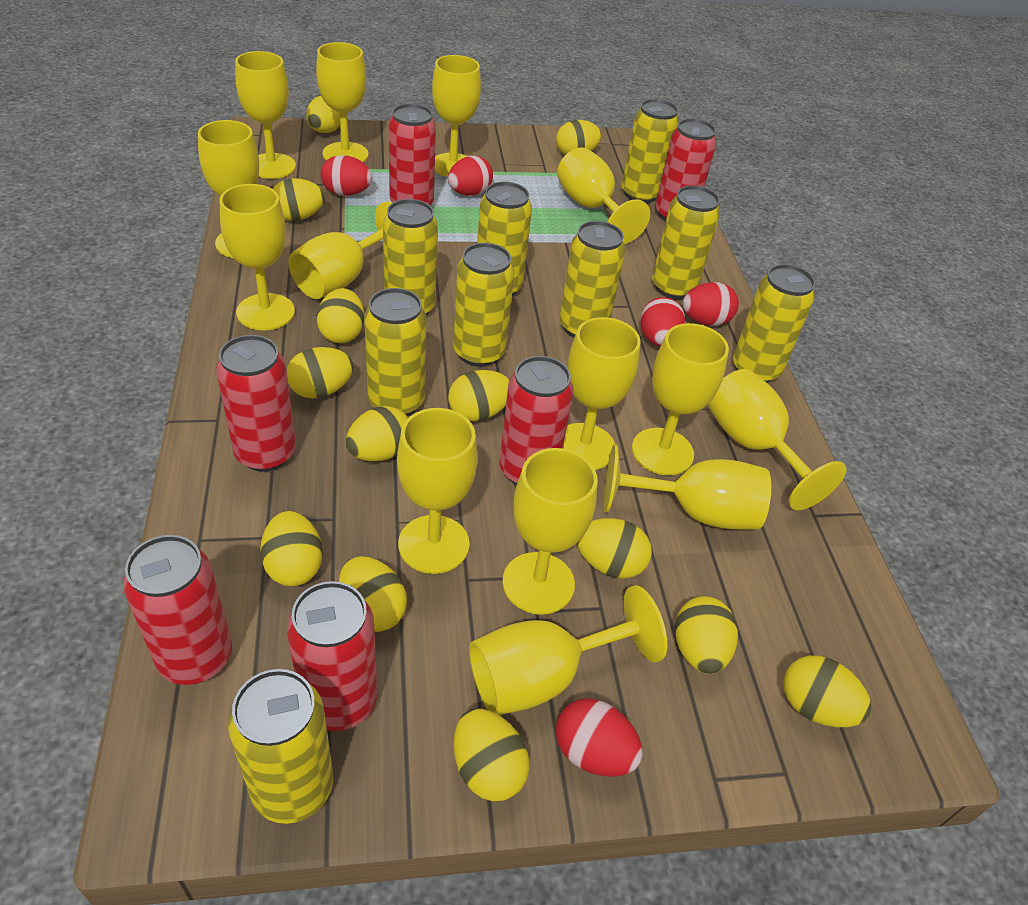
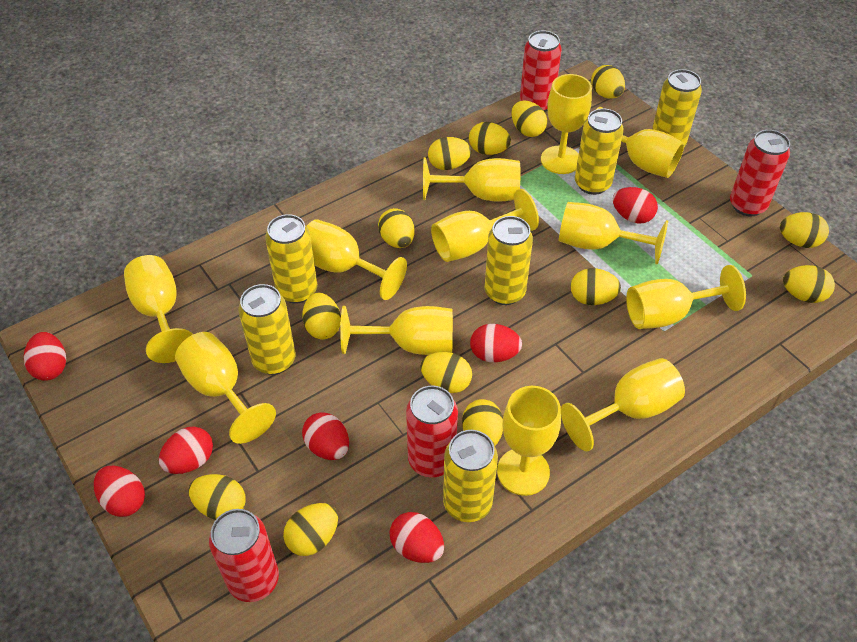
red can: [123,535,232,685] [216,335,296,472] [287,581,378,731] [389,104,436,205] [499,356,574,485] [655,118,717,221] = 6 -> [209,509,279,602] [406,386,458,478] [520,31,562,112] [730,130,790,217] = 4
red egg: [321,155,372,196] [448,156,493,196] [555,699,643,776] [640,297,685,346] [682,282,739,326] = 5 -> [24,332,66,381] [94,466,145,517] [159,426,213,474] [302,412,349,460] [390,512,444,563] [470,324,522,362] [613,187,658,224] = 7
yellow can: [228,669,333,824] [364,288,427,416] [383,199,438,315] [453,243,514,367] [477,181,532,296] [559,221,625,338] [621,99,679,203] [652,185,720,299] [733,264,815,383] = 9 -> [238,284,295,375] [265,214,317,304] [443,430,498,522] [485,216,533,305] [575,109,624,195] [652,69,702,147] = 6
yellow goblet: [198,120,259,258] [219,184,295,331] [235,51,296,179] [288,202,392,299] [316,42,369,162] [397,408,477,574] [432,55,481,177] [469,585,667,715] [502,448,597,615] [557,148,650,244] [563,317,641,470] [604,444,771,530] [632,323,729,475] [708,369,847,510] = 14 -> [124,255,193,363] [175,332,276,444] [306,219,407,300] [340,306,453,355] [423,157,521,202] [431,189,539,262] [497,386,561,496] [541,74,592,174] [559,202,668,264] [561,358,685,451] [596,107,685,178] [626,265,746,329] = 12

